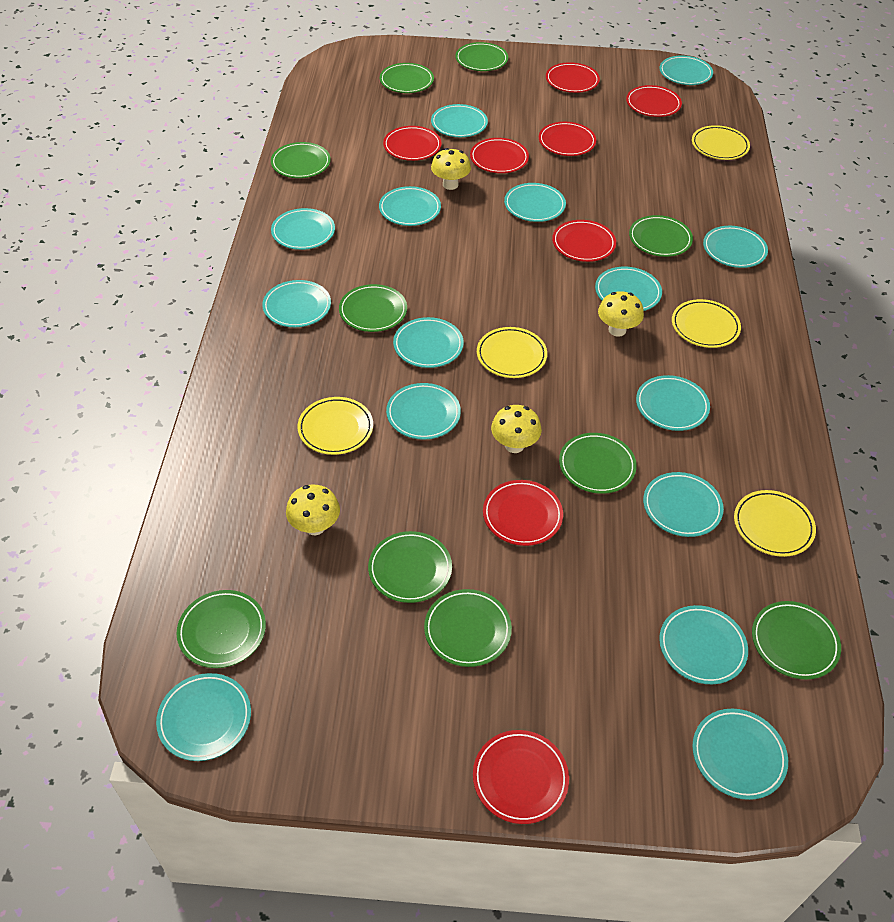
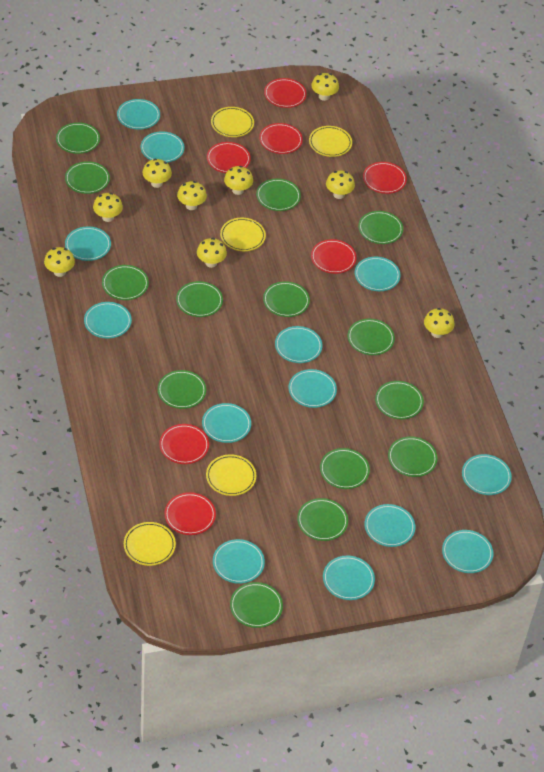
green plate: [177,590,266,668] [271,142,331,178] [339,284,407,332] [368,531,452,603] [380,63,434,93] [424,589,512,667] [455,42,508,71] [559,433,637,494] [629,215,693,257] [752,601,841,679] = 10 -> [56,122,100,154] [65,161,110,194] [102,265,149,300] [158,370,206,409] [176,281,223,317] [230,582,283,628] [256,178,301,211] [263,281,310,317] [297,498,348,541] [320,448,370,489] [348,319,395,355] [358,211,403,244] [375,381,424,419] [388,437,438,477] = 14
red plate: [383,126,442,161] [470,138,529,173] [473,730,569,824] [483,480,563,546] [539,122,596,156] [546,62,600,93] [552,220,616,262] [626,85,682,117] = 8 -> [159,424,209,464] [164,492,216,535] [207,142,251,173] [259,123,303,154] [264,78,307,108] [311,239,357,274] [363,162,407,194] = 7
turquoise plate: [156,673,251,761] [262,280,331,327] [271,208,335,250] [379,186,441,226] [386,383,461,440] [393,317,464,368] [431,104,488,137] [504,183,566,222] [595,267,662,311] [636,375,710,431] [643,472,724,537] [659,55,713,85] [659,605,748,684] [692,709,788,800] [703,226,768,268] = 15 -> [65,227,111,261] [84,302,132,338] [117,99,160,130] [141,131,184,163] [202,403,251,443] [213,539,265,584] [275,326,322,363] [288,369,337,408] [323,556,375,600] [355,257,400,291] [365,504,415,547] [442,530,493,573] [462,454,512,495] = 13
yellow mushroom: [286,485,340,535] [431,148,471,190] [491,405,542,453] [598,291,644,337] = 4 -> [44,247,75,277] [93,193,123,222] [142,159,172,188] [177,181,207,210] [197,238,227,268] [224,166,253,195] [311,73,339,101] [326,170,355,199] [424,308,455,338] = 9

